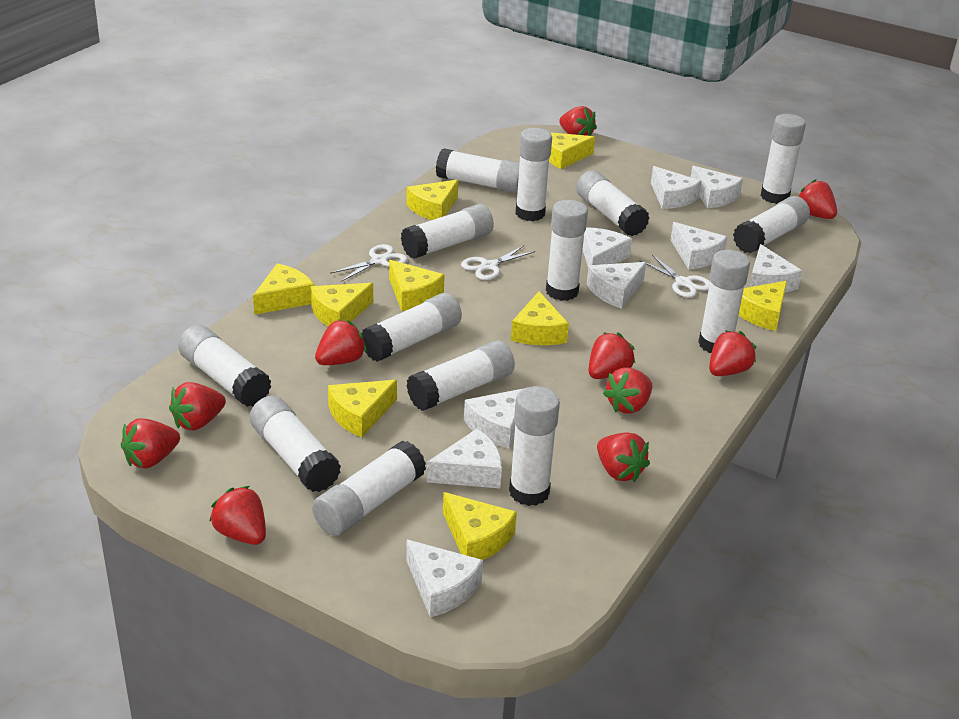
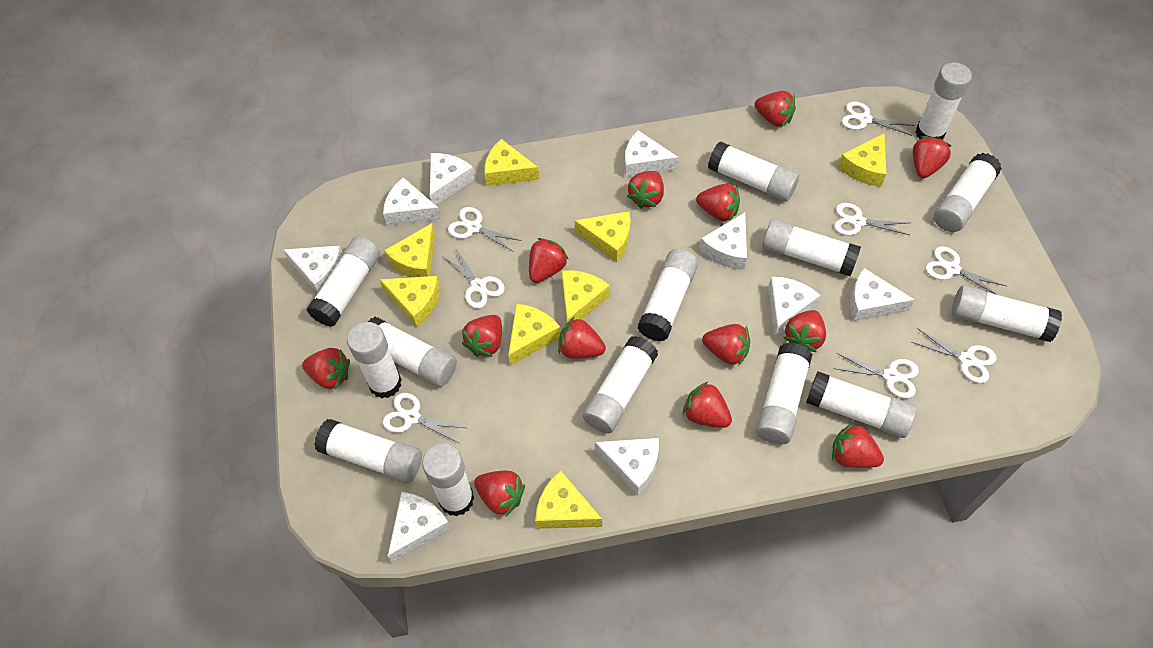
red strawberry: [121,418,180,469] [169,382,226,431] [209,486,266,545] [315,319,367,365] [559,106,597,136] [589,332,635,379] [597,432,650,482] [603,368,652,414] [709,331,756,376] [798,179,837,219] = 10 -> [302,348,350,390] [462,315,502,357] [474,470,525,517] [529,238,569,283] [558,317,606,358] [627,171,664,209] [683,381,732,428] [696,184,740,221] [702,324,750,366] [754,91,796,127] [784,310,826,352] [832,423,884,468] [913,136,951,178] = 13
white scissors: [330,244,408,282] [461,245,535,280] [640,255,710,298] = 3 -> [383,393,466,443] [442,247,505,309] [448,207,522,252] [834,203,909,235] [834,353,919,398] [842,102,915,136] [911,328,997,383] [926,246,1006,295] = 8
yellow cheese: [253,263,314,315] [311,283,373,326] [328,380,397,438] [389,260,445,311] [407,179,459,220] [443,492,517,560] [511,291,569,345] [549,132,595,169] [738,281,787,331] = 9 -> [379,276,440,327] [384,223,435,277] [484,139,539,186] [508,304,561,365] [535,470,602,529] [562,270,610,323] [575,211,631,262] [838,133,886,187] = 8

